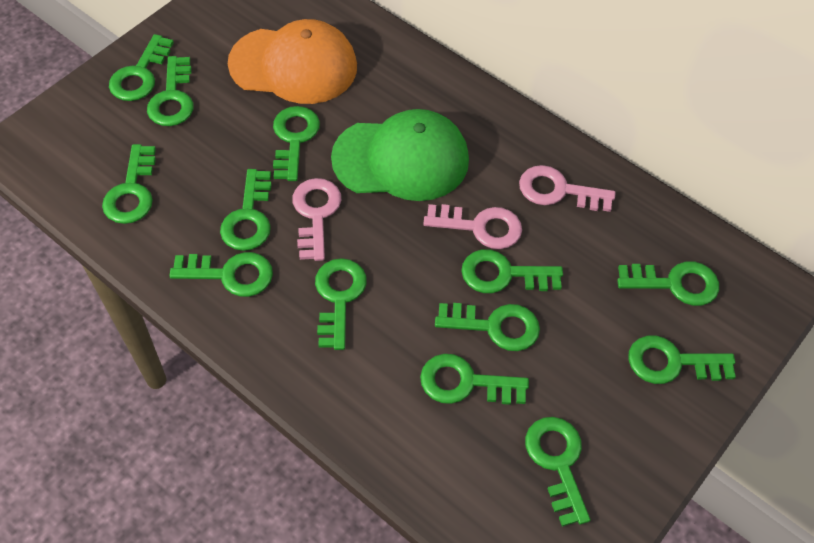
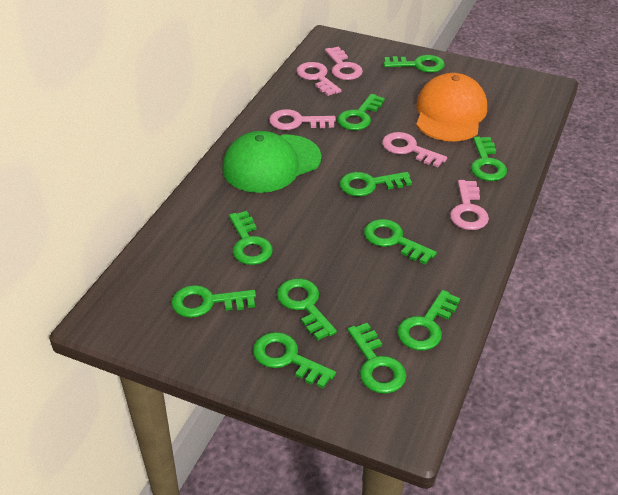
green key: [102,144,156,224] [109,34,174,101] [147,56,194,126] [169,252,273,297] [220,169,272,251] [273,106,320,181] [315,258,367,350] [420,354,529,405] [435,303,540,351] [461,249,563,293] [525,417,590,527] [617,261,719,306] [628,336,736,384] = 13 -> [171,285,256,318] [229,211,273,265] [253,332,336,388] [277,278,337,340] [337,94,385,130] [339,172,412,197] [347,323,406,394] [364,219,437,264] [384,55,445,73] [397,290,460,351] [471,137,507,181] = 11
pink key: [292,178,341,261] [423,204,522,249] [519,165,615,212] = 3 -> [269,109,336,130] [296,62,341,96] [325,46,363,80] [382,132,447,167] [450,180,489,230] = 5

